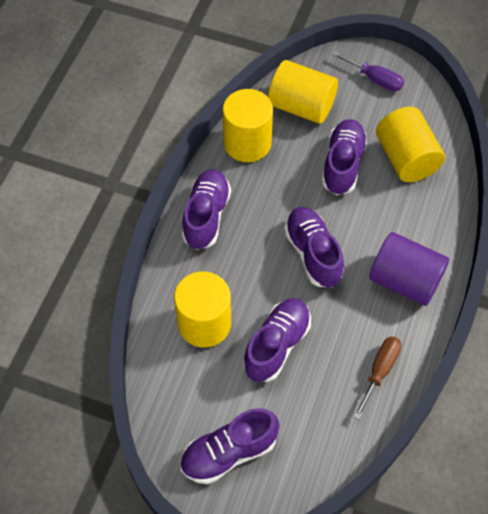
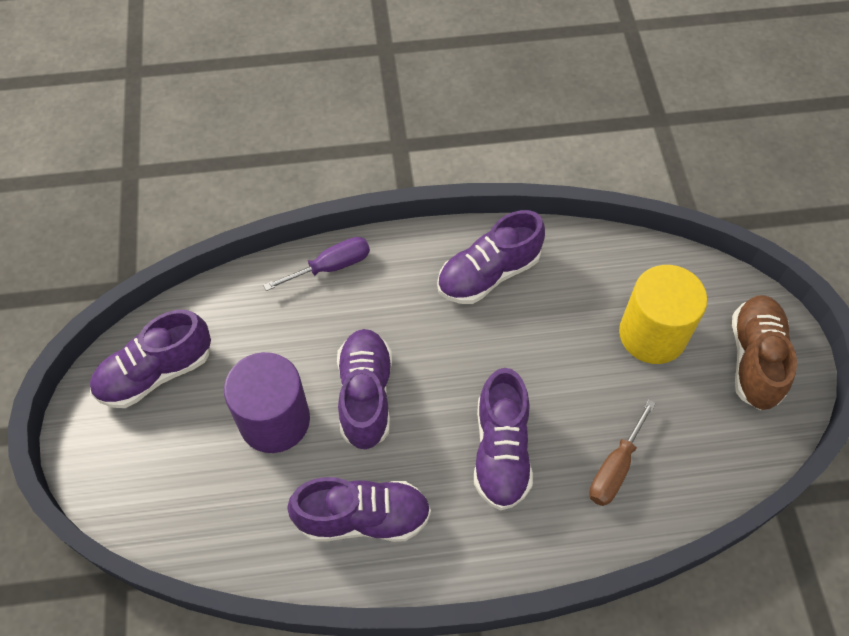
brown shoe: none = 0 -> [732,295,797,410] = 1
yellow cylinder: [174,271,231,348] [223,89,273,162] [268,60,338,124] [376,107,445,182] = 4 -> [619,265,707,364] = 1

